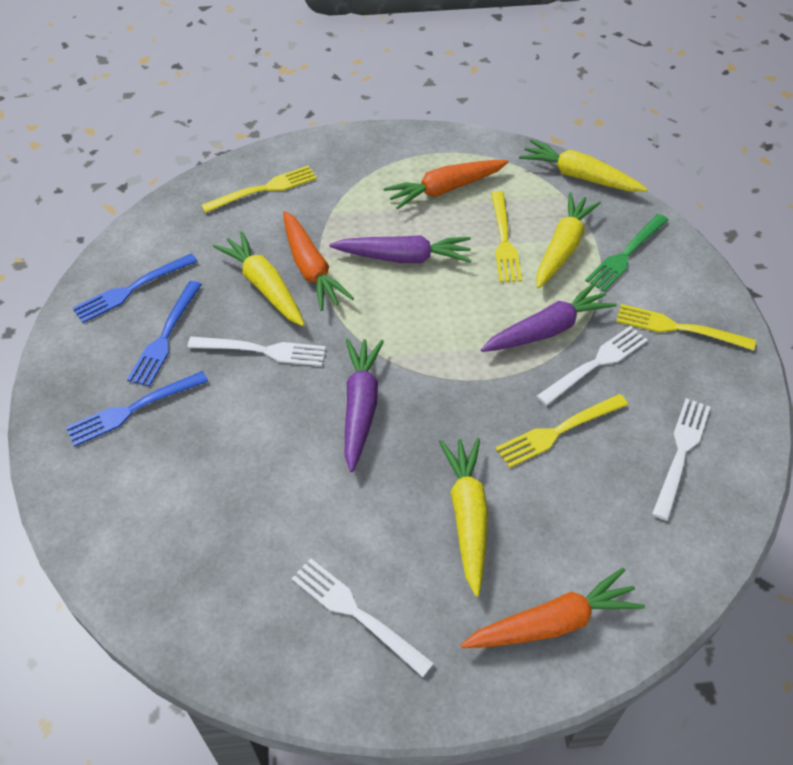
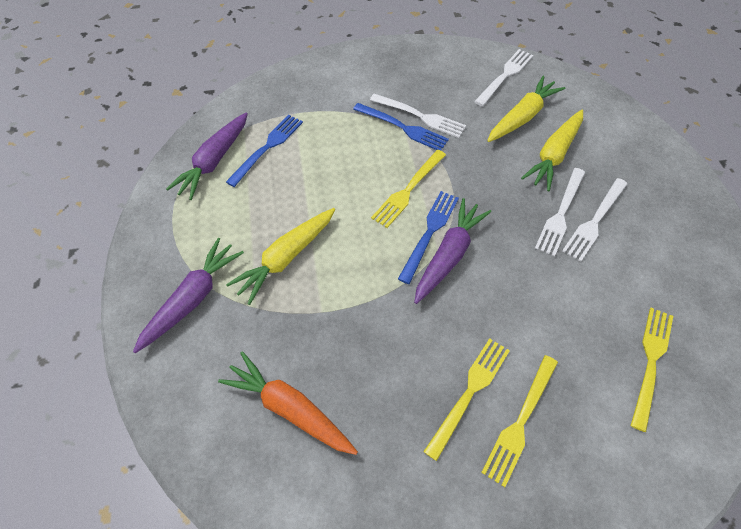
green fork: [585,214,668,292] = 1 -> none = 0
orange carrot: [283,211,354,311] [383,160,508,209] [461,568,645,648] = 3 -> [218,351,358,455] = 1
yellow carrot: [213,231,305,326] [439,438,488,597] [519,139,648,192] [536,193,601,289] = 4 -> [226,208,335,305] [487,76,566,142] [521,109,583,191] = 3

